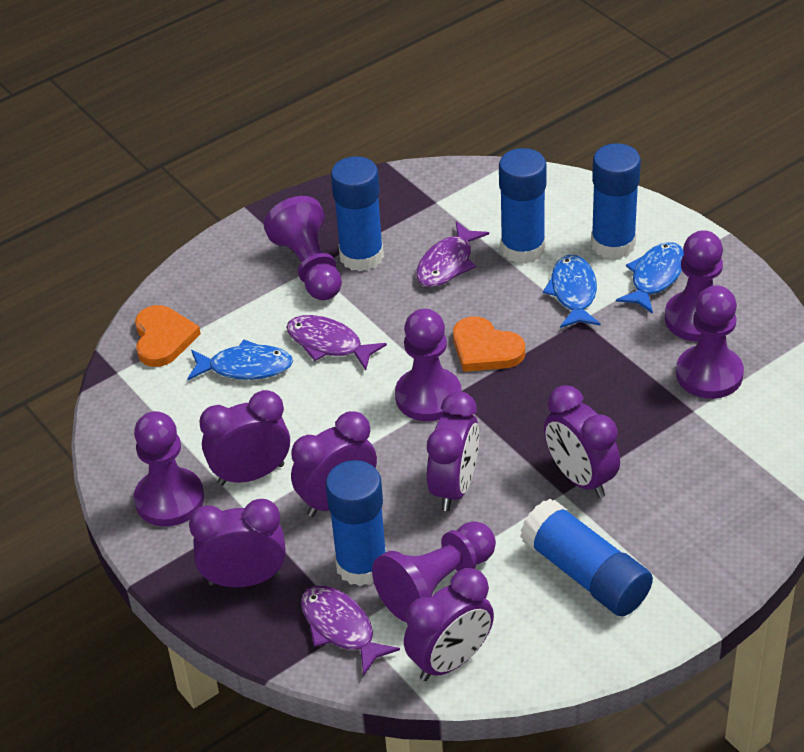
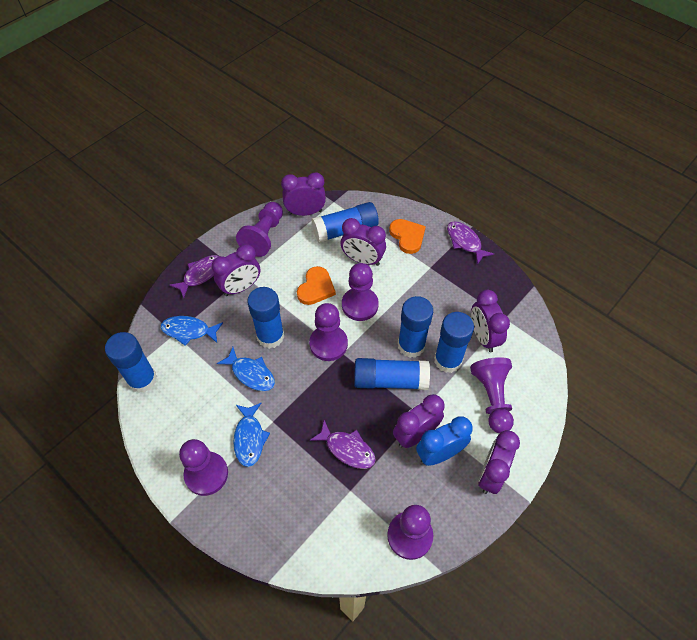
blue clock: none = 0 -> [416,416,473,466] = 1
blue glue stick: [325,460,386,586] [331,156,384,272] [499,148,547,264] [520,499,653,616] [591,143,641,259] = 5 -> [105,332,157,393] [247,287,284,349] [311,202,379,243] [354,358,430,390] [398,296,433,358] [434,312,474,373] = 6

